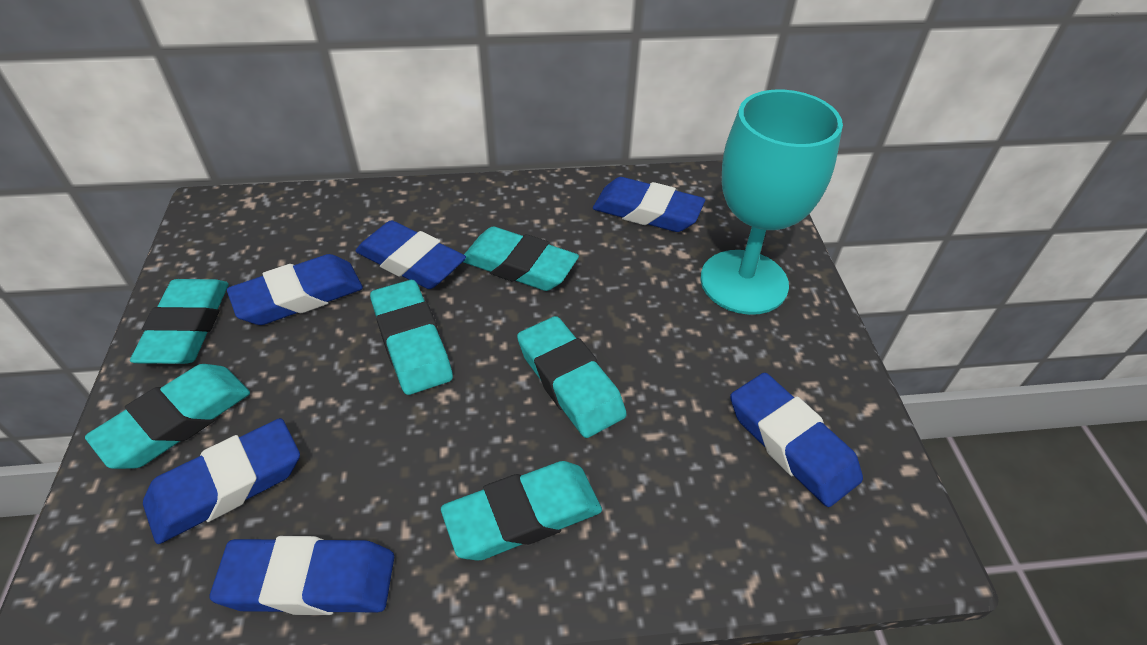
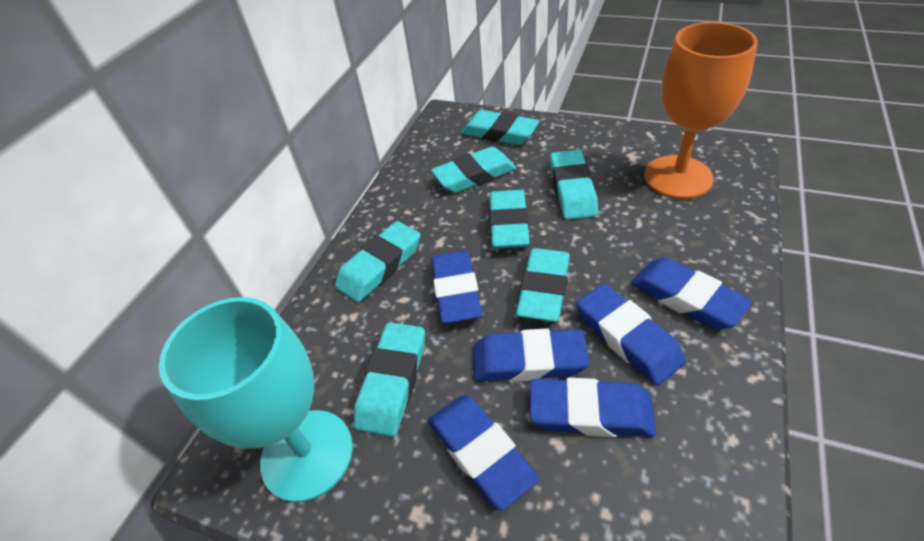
orange goblet: none = 0 -> [644,22,758,199] = 1
turquoise eraser: [85,364,250,469] [130,279,229,364] [370,280,453,395] [441,461,602,561] [463,227,579,291] [517,316,627,438] = 6 -> [335,221,420,302] [354,322,425,437] [431,147,516,193] [461,110,539,145] [489,190,530,248] [516,248,570,322] [550,150,598,220] = 7

